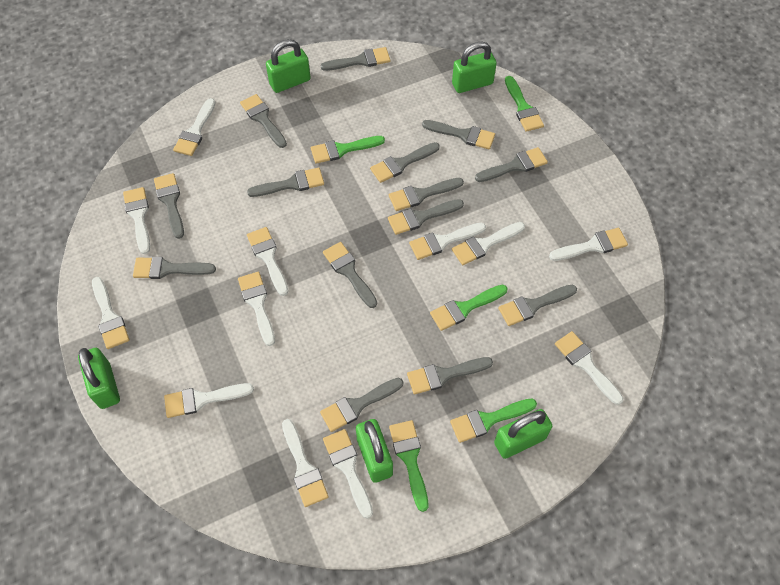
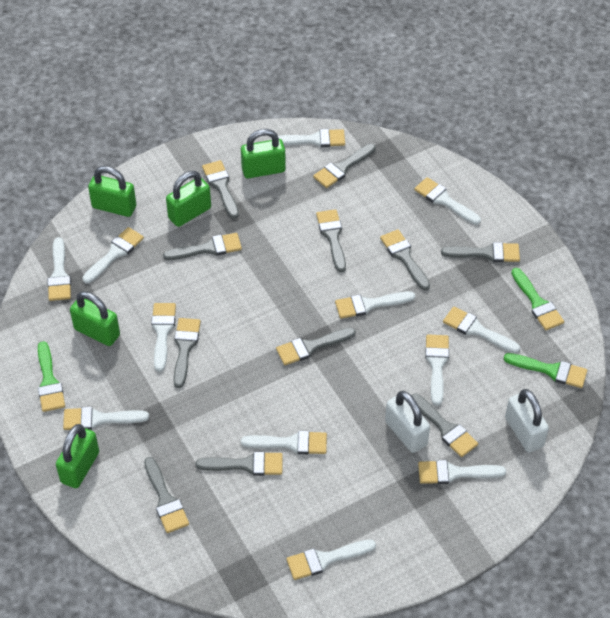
green brush: [311,136,385,164] [389,420,428,512] [430,285,508,331] [450,399,537,443] [505,76,544,132] = 5 -> [38,341,65,412] [504,353,587,388] [511,268,564,330] = 3
grey brush: [133,257,216,279] [154,173,184,239] [240,94,287,148] [247,168,324,197] [320,47,390,71] [320,378,403,432] [323,242,377,308] [370,142,440,183] [388,199,464,235] [389,178,464,211] [407,357,493,394] [422,120,495,149] [475,147,548,182] [498,285,577,326] = 14 -> [144,457,189,533] [163,233,242,260] [173,318,201,388] [196,452,283,476] [202,160,239,219] [276,328,356,365] [313,144,376,188] [316,209,346,272] [380,229,430,290] [411,394,478,457] [441,242,520,262] = 11
white padlock: none = 0 -> [385,391,430,453] [505,389,549,453] = 2

